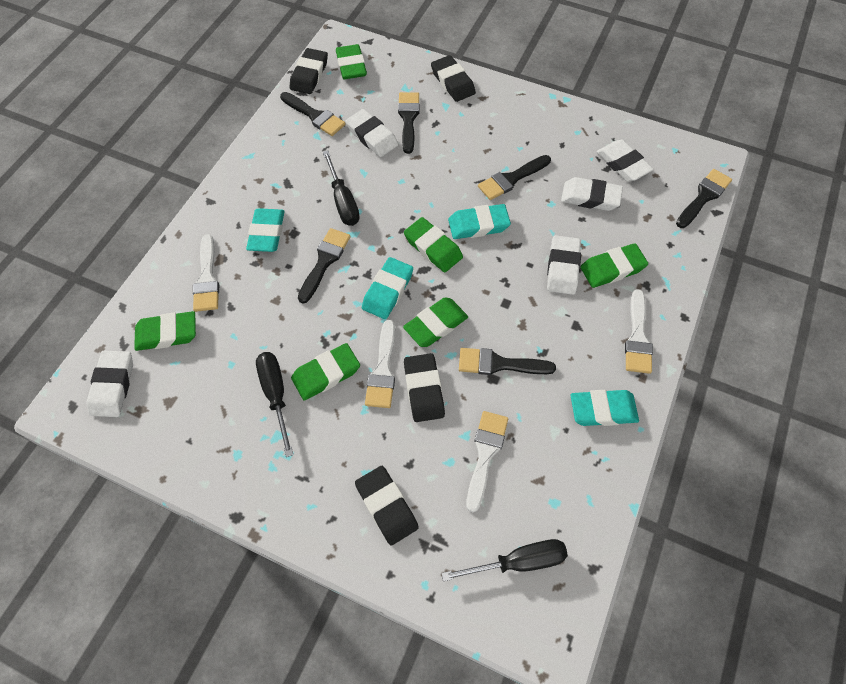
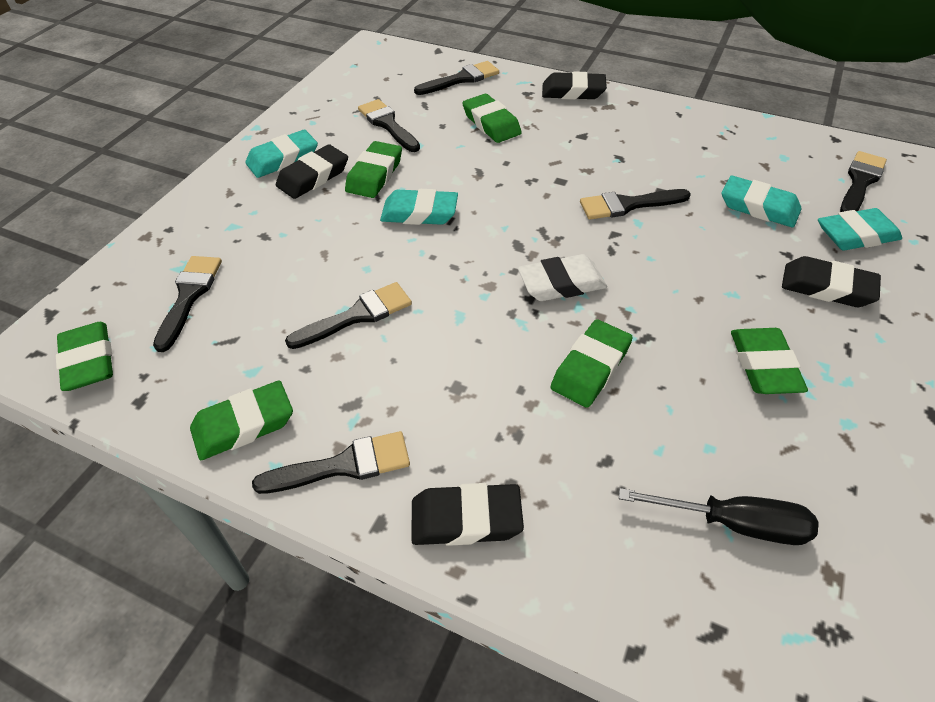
black brush: [280,92,345,136] [298,228,351,303] [398,92,420,154] [459,348,556,375] [478,155,551,200] [676,169,732,228] = 6 -> [153,256,222,352] [252,431,410,494] [285,282,412,349] [358,99,420,152] [414,61,499,95] [580,189,691,220] [840,151,887,212] = 7
black screwdriver: [256,352,293,457] [323,150,360,226] [441,539,568,581] = 3 -> [619,488,819,545] = 1
white brush: [193,234,219,312] [365,320,395,408] [466,411,508,512] [625,289,653,374] = 4 -> none = 0
white eraser: [87,351,133,417] [346,109,398,157] [547,235,581,295] [561,177,623,211] [597,140,654,182] = 5 -> [518,254,607,301] = 1

